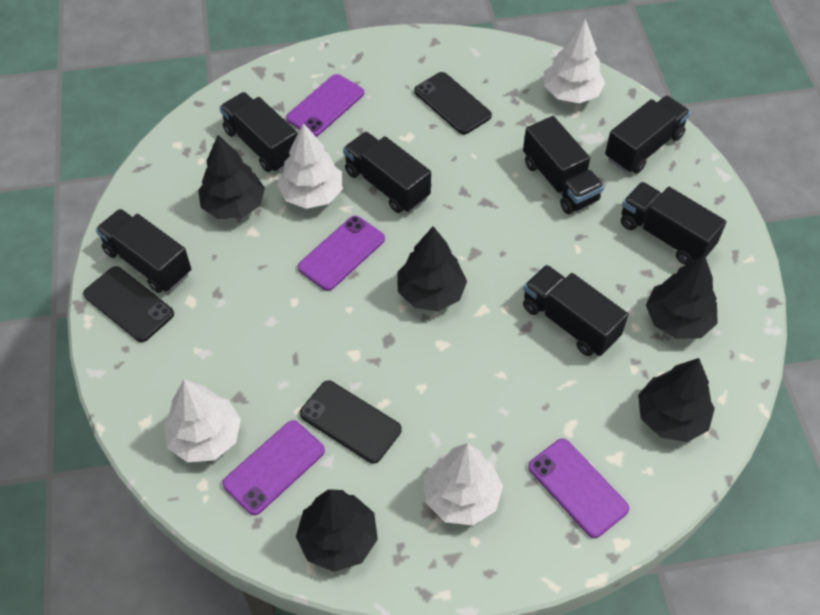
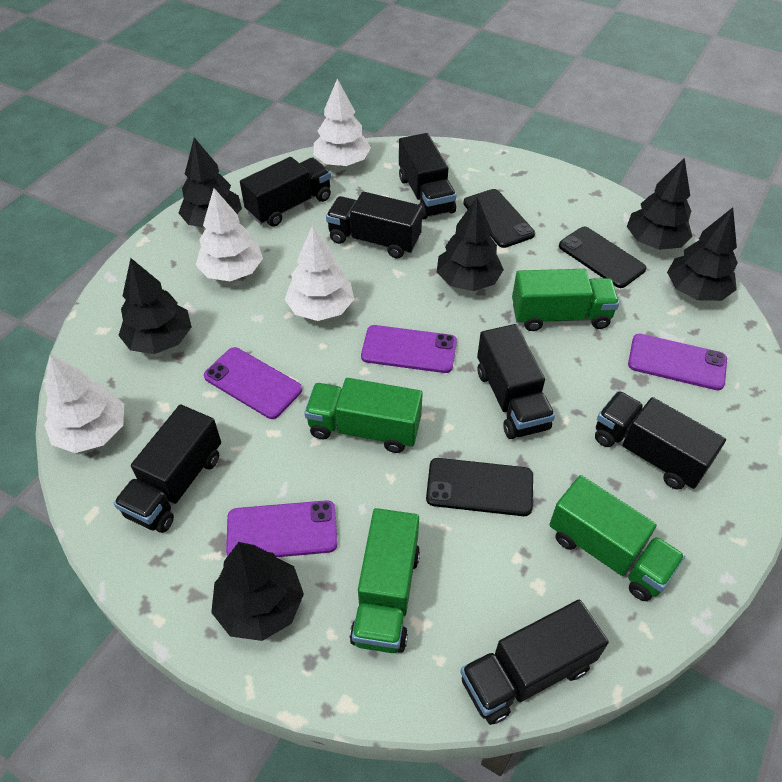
black tree: [198,135,265,219] [296,489,378,572] [398,226,467,311] [638,358,715,442] [646,255,718,339] = 5 -> [118,258,192,354] [179,137,242,228] [211,542,304,641] [437,197,504,291] [627,157,693,250] [667,207,738,301] = 6
green truck: none = 0 -> [304,378,423,453] [350,508,420,653] [512,269,619,331] [549,475,685,601] = 4

